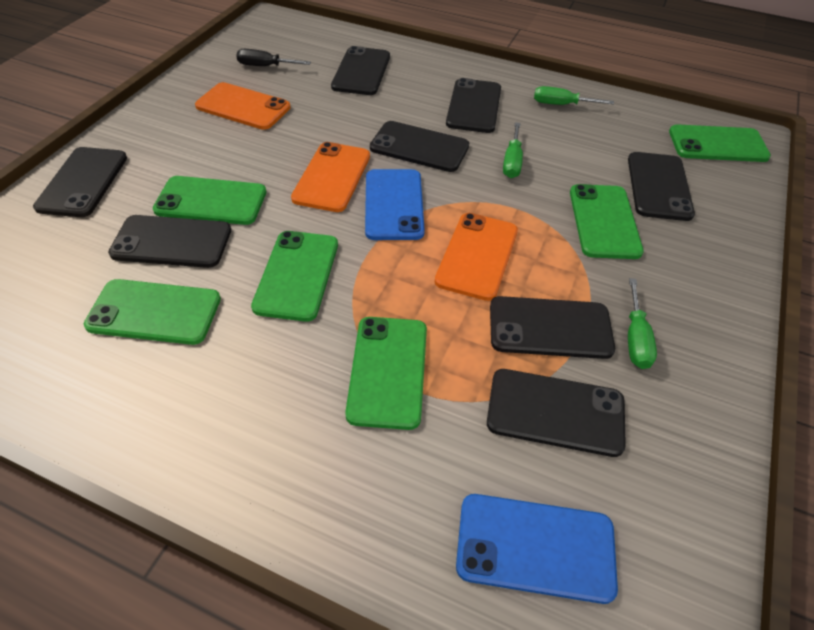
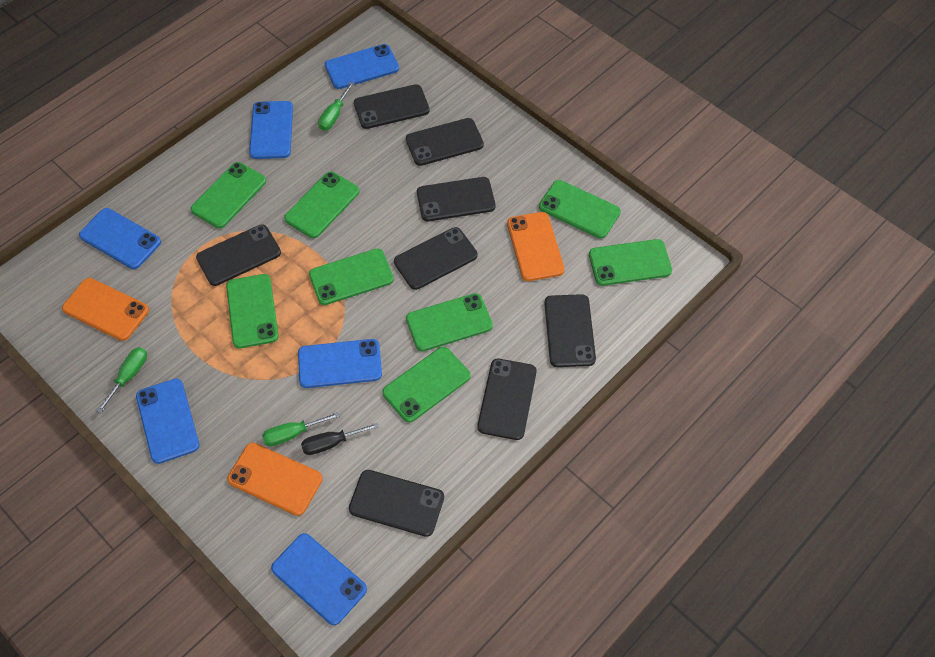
blue phone: [365,169,425,240] [456,494,618,604] = 2 -> [79,208,161,269] [136,378,199,464] [249,101,293,159] [271,533,367,625] [298,339,382,388] [325,44,399,89] = 6
green phone: [84,279,221,345] [153,176,266,225] [251,231,338,322] [345,317,427,430] [570,184,644,259] [669,124,771,162] = 6 -> [191,162,266,228] [226,274,279,348] [284,172,360,238] [309,249,394,305] [382,347,471,422] [406,293,493,351] [539,180,621,239] [589,239,672,286] = 8

